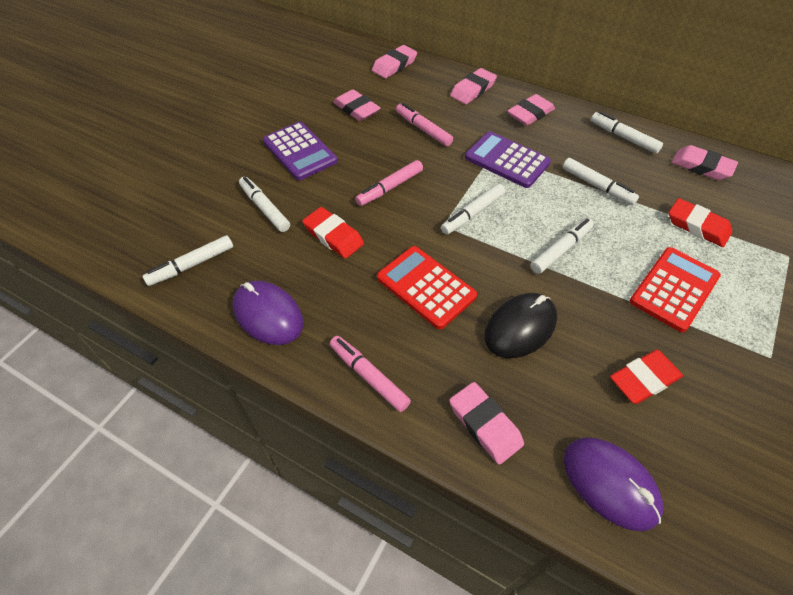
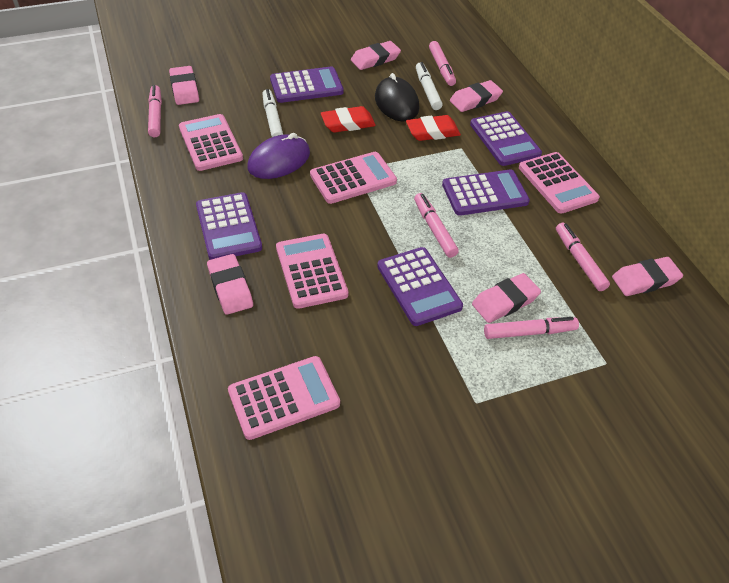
pink calculator: none = 0 -> [179,114,243,171] [228,356,340,440] [276,234,348,309] [310,152,397,204] [519,152,600,214] = 5
pink marker: [330,336,411,412] [355,160,423,206] [396,103,453,146] = 3 -> [148,85,162,137] [414,193,459,258] [429,41,456,86] [484,317,579,339] [556,223,610,291] = 5
purple calculator: [263,122,338,180] [465,131,551,188] = 2 -> [196,192,262,260] [270,67,344,103] [377,247,463,326] [442,170,530,216] [470,111,542,166] = 5
purple mouse: [232,281,303,345] [564,437,663,531] = 2 -> [247,133,310,179] = 1
red calculator: [377,246,477,329] [630,247,721,332] = 2 -> none = 0
red eraser: [302,207,364,259] [610,350,683,404] [669,198,732,247] = 3 -> [321,106,376,133] [406,115,461,141] = 2
white marker: [142,235,233,286] [239,177,290,232] [441,184,505,235] [531,218,594,274] [563,158,639,205] [591,111,663,154] = 6 -> [262,89,283,137] [416,62,443,110] = 2

